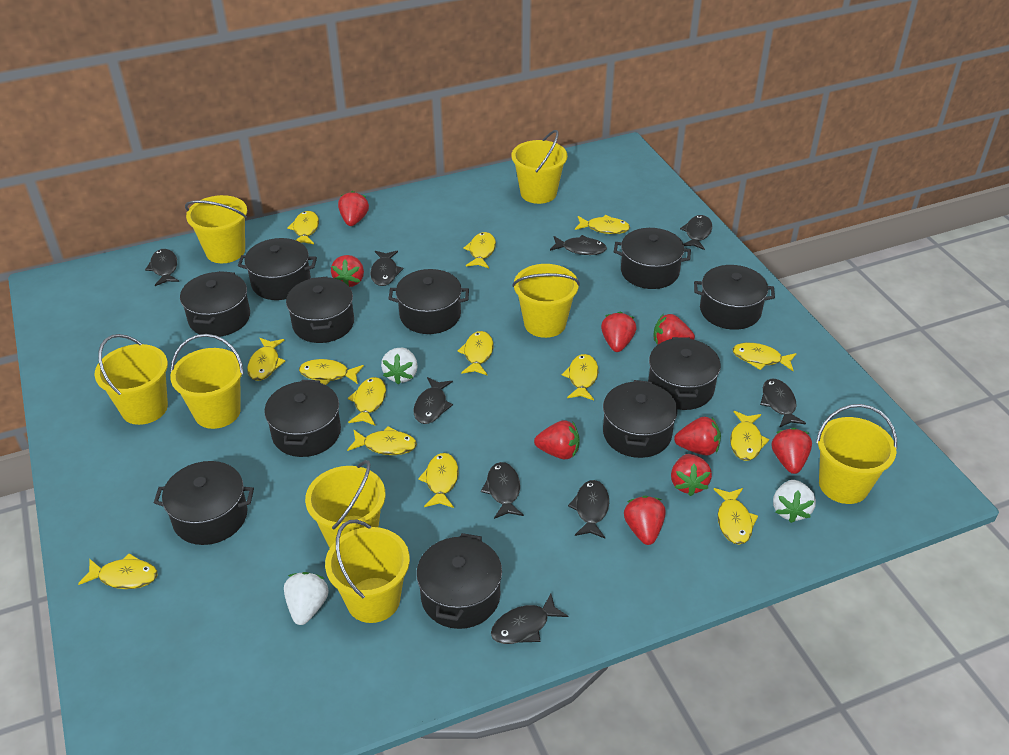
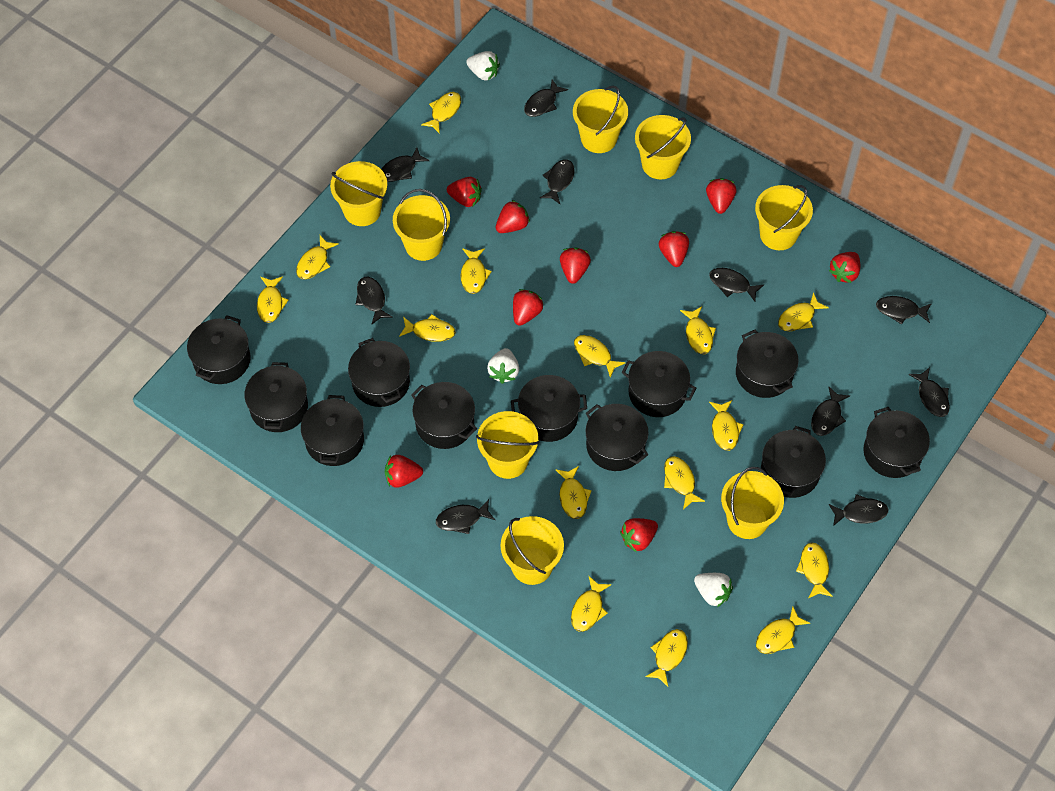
black fish: [145,249,179,286] [370,251,403,286] [414,377,453,424] [481,462,524,519] [491,594,568,644] [550,235,607,255] [568,480,609,538] [680,215,712,250] [760,379,806,428] = 9 -> [355,277,393,324] [381,147,430,182] [436,499,495,534] [524,79,568,117] [540,159,575,204] [709,268,764,302] [811,387,850,436] [828,494,888,526] [876,296,932,325] [909,367,950,417] = 10
yellow fish: [78,553,158,589] [247,338,285,381] [287,211,319,244] [299,359,364,385] [347,426,417,455] [348,377,386,426] [418,453,459,508] [457,331,494,375] [463,232,496,268] [562,354,598,401] [575,215,630,234] [714,488,758,545] [730,411,770,461] [732,343,797,371] = 14 -> [257,276,288,323] [296,236,339,280] [399,314,456,342] [421,92,461,134] [461,248,492,294] [555,466,592,519] [571,576,611,632] [574,335,625,378] [645,629,688,687] [664,456,705,509] [680,306,716,354] [709,400,744,451] [756,607,810,654] [778,292,829,332] [796,542,833,598] = 15

